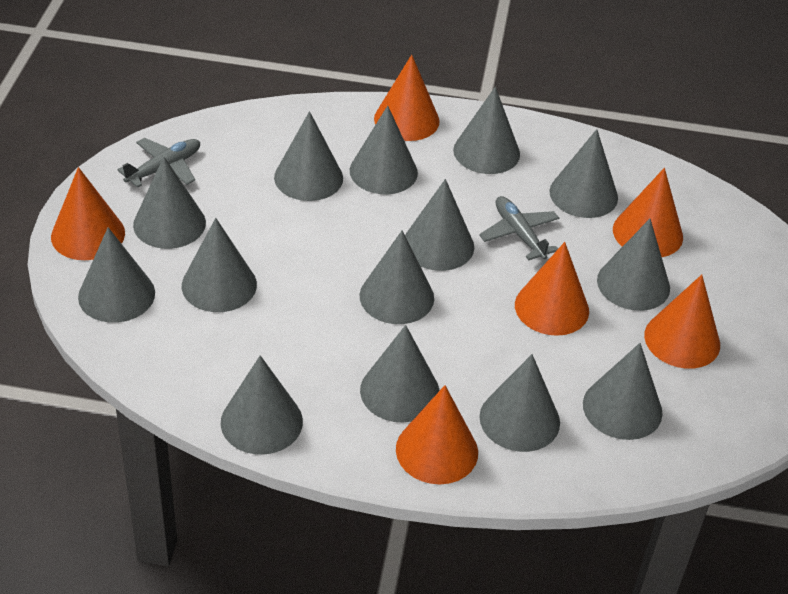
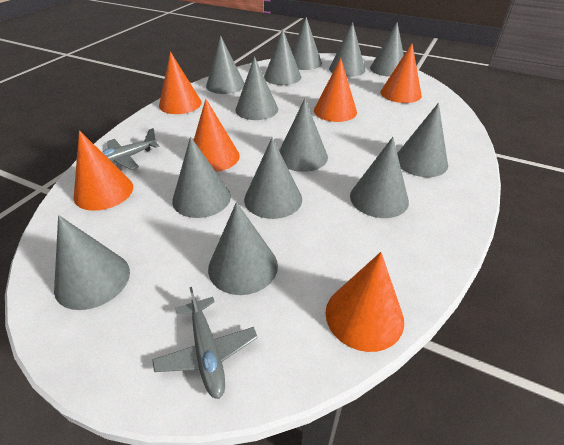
grey cone: [78,227,155,323] [133,157,206,249] [182,218,257,312] [221,355,303,455] [274,111,343,201] [350,106,418,194] [360,231,434,324] [360,325,440,423] [405,179,474,271] [453,87,520,174] [479,354,560,452] [549,129,618,218] [583,343,663,440] [597,219,670,311] = 14 -> [54,215,130,310] [172,136,231,218] [206,36,245,94] [208,202,278,295] [235,56,278,120] [244,138,302,219] [264,29,301,85] [279,99,328,172] [292,17,322,70] [329,22,365,77] [350,137,409,218] [370,23,404,77] [397,103,448,177] = 13

